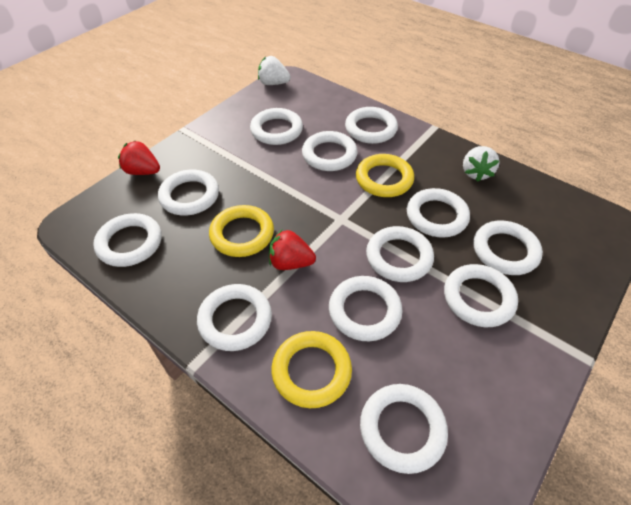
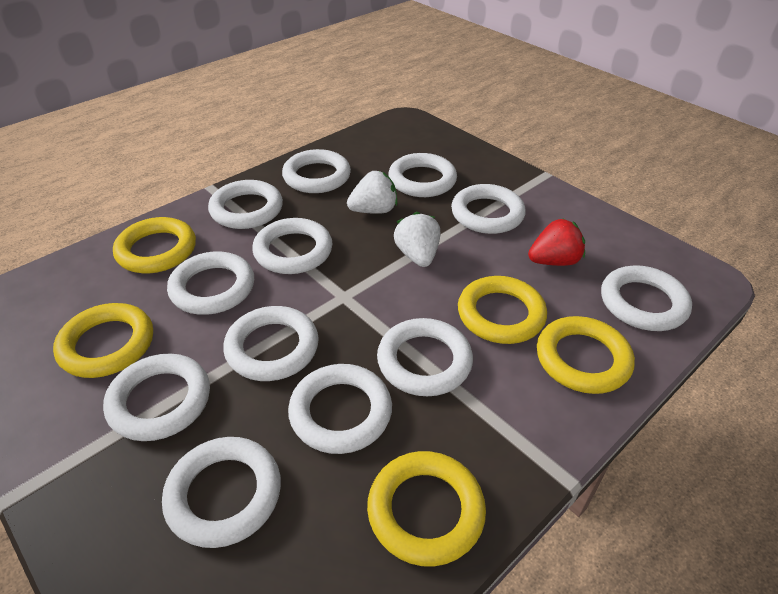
red strawberry: [118,140,160,175] [269,230,316,270] = 2 -> [528,219,585,266] = 1
yellow ring: [209,205,274,257] [272,331,352,408] [356,154,414,197] = 3 -> [53,303,153,378] [113,217,196,273] [367,451,486,566] [458,276,547,344] [537,316,635,394] = 5

